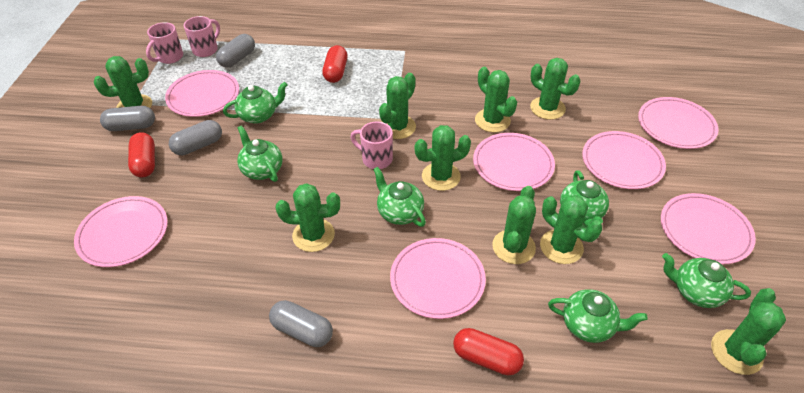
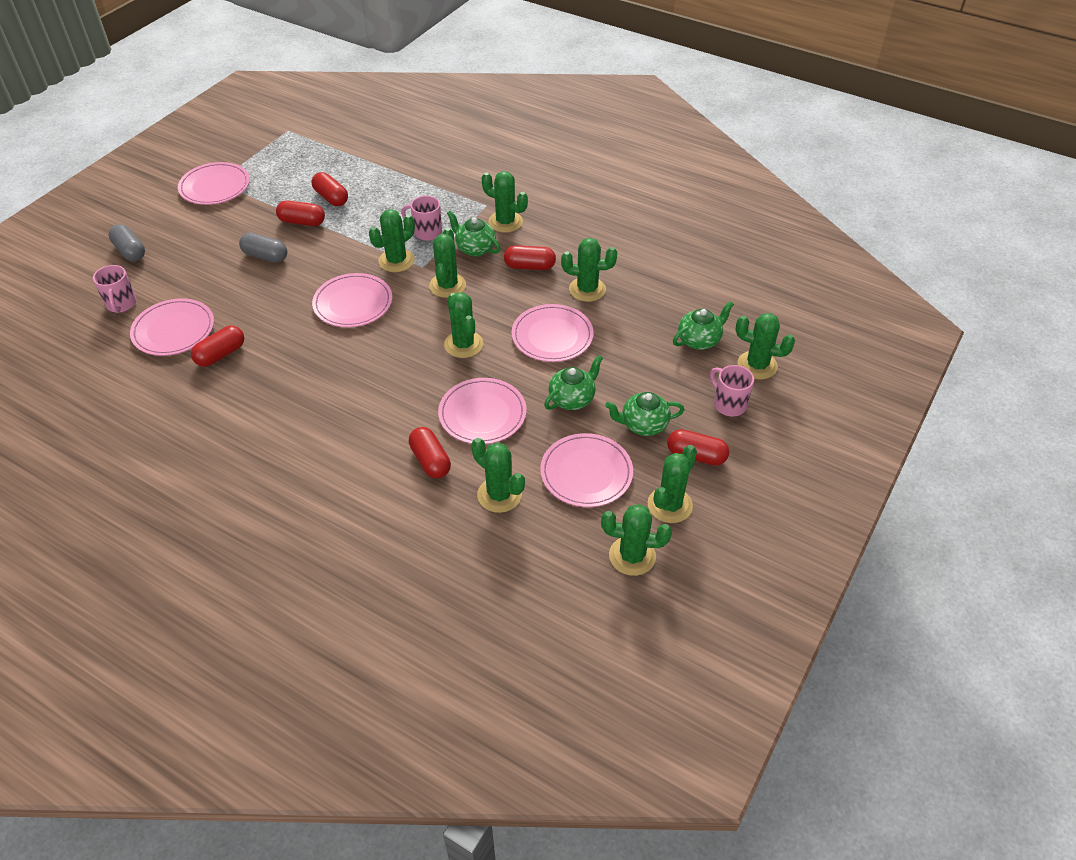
green teapot: [223,82,288,124] [237,125,283,182] [373,167,426,227] [548,289,648,343] [560,170,609,227] [662,253,751,308] = 6 -> [447,210,500,256] [544,355,603,410] [605,392,684,436] [673,301,734,350] = 4
grey capsule: [100,106,155,131] [169,120,222,155] [216,34,255,68] [269,300,333,347] = 4 -> [109,224,145,261] [239,233,287,263] = 2
pink plate: [74,196,168,267] [165,70,239,117] [390,238,486,319] [473,133,555,191] [582,131,666,189] [638,97,719,149] [661,193,756,264] = 7 -> [130,298,214,356] [178,162,250,205] [312,273,392,327] [438,378,526,444] [512,304,594,362] [540,433,633,507] = 6
red capsule: [128,132,155,177] [322,45,347,83] [453,328,524,375] = 3 -> [191,326,244,367] [276,200,325,226] [312,172,348,206] [409,427,451,478] [504,245,556,270] [667,429,729,466] = 6

